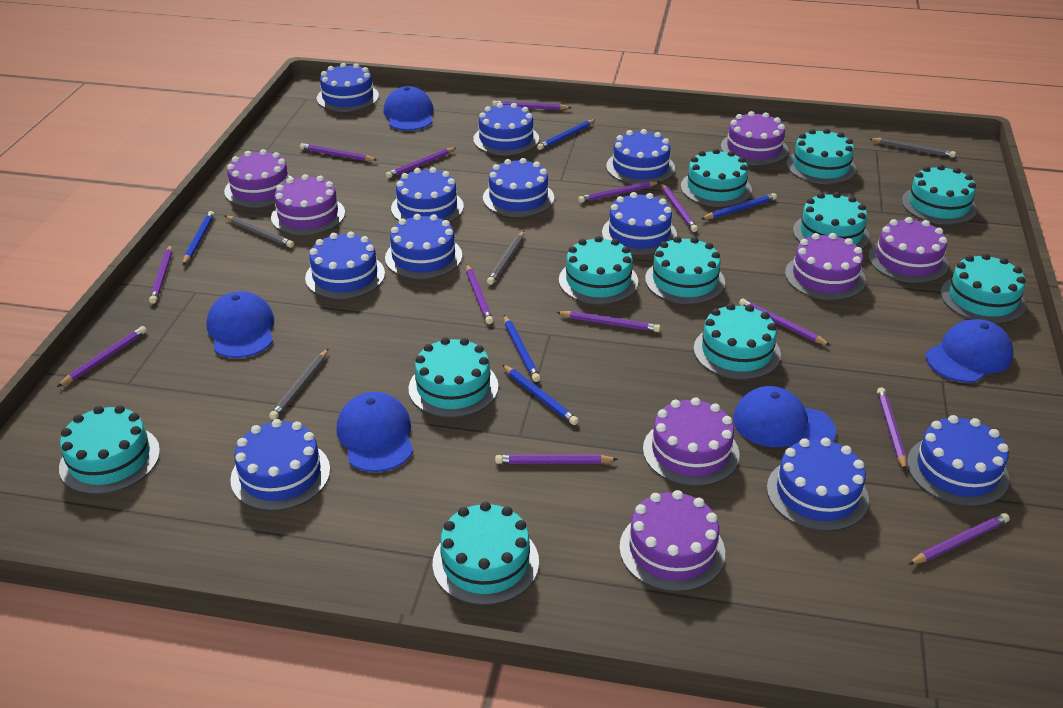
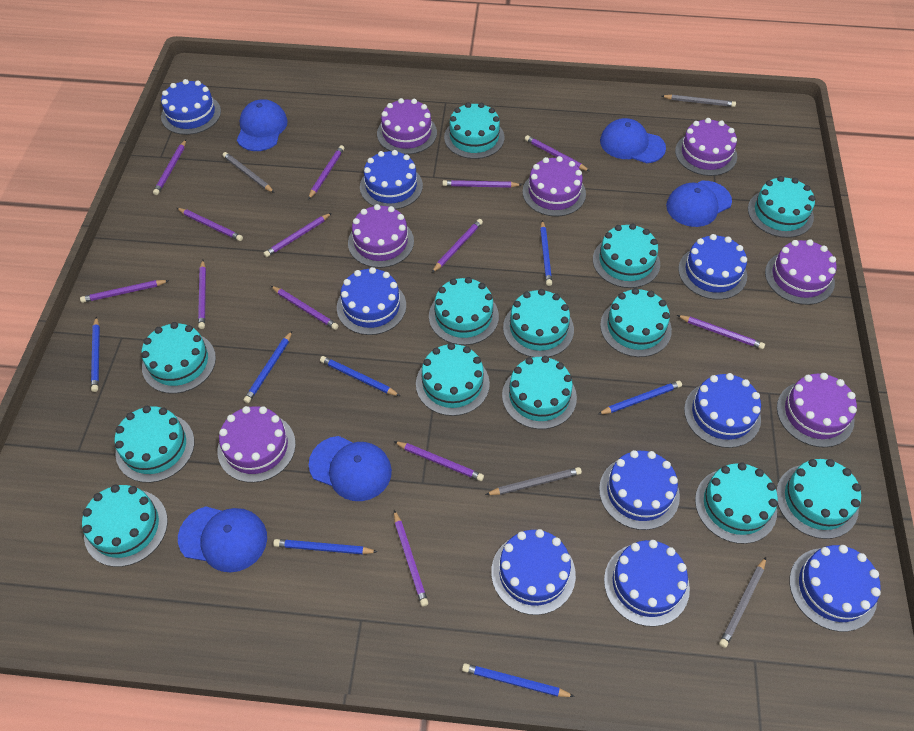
blue cake: [230,419,330,511] [305,232,385,299] [317,63,379,112] [385,214,462,279] [391,167,464,222] [473,103,539,155] [483,158,554,217] [602,192,677,255] [606,129,675,184] [767,438,869,531] [907,415,1009,507] = 11 -> [161,79,221,135] [337,267,406,335] [360,150,423,209] [491,529,576,615] [599,450,680,530] [604,540,690,627] [678,234,747,300] [684,373,761,448] [789,545,881,632] = 9
blue pencil: [183,211,215,265] [502,365,579,425] [504,315,540,382] [537,119,596,150] [701,193,777,219] = 5 -> [91,316,100,392] [243,331,292,403] [273,539,378,555] [320,356,400,396] [462,663,575,697] [540,220,552,286] [597,381,682,415] = 7
turquoise cake: [59,405,160,495] [408,337,498,418] [432,502,539,605] [559,236,638,305] [645,236,725,304] [681,149,752,207] [694,303,781,380] [787,128,857,184] [793,192,870,249] [902,165,977,225] [940,253,1026,324] = 11 -> [82,485,168,567] [114,406,194,483] [141,322,216,394] [416,343,490,416] [429,277,499,345] [444,102,504,159] [502,356,577,429] [503,289,574,357] [593,223,660,288] [600,288,672,357] [695,462,778,544] [748,176,816,238] [776,459,861,539] = 13

